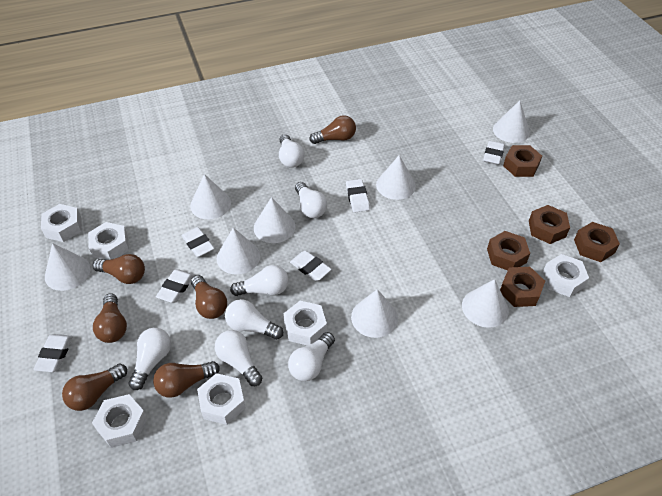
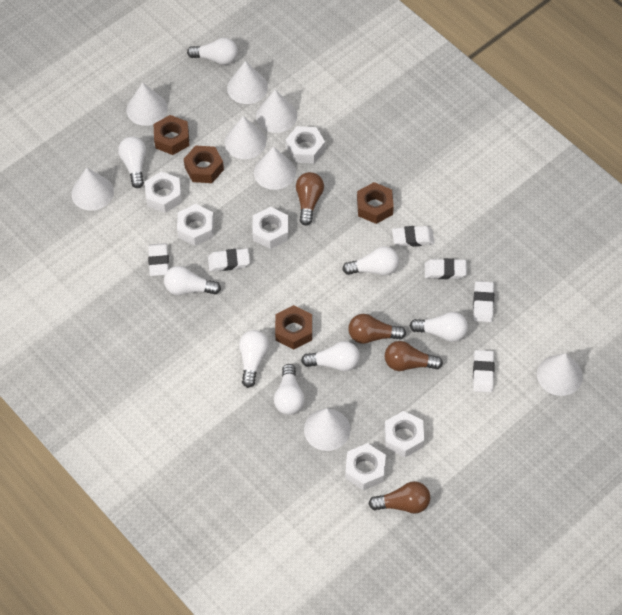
brown light bulb: [62,363,127,411] [93,254,145,284] [93,293,127,343] [153,361,220,398] [191,275,227,319] [309,115,356,144] = 6 -> [296,172,324,226] [348,314,406,344] [369,481,430,514] [385,341,443,371] = 4
brown nut: [487,231,530,271] [500,267,545,307] [503,145,542,177] [529,205,570,244] [574,222,620,262] = 5 -> [153,115,189,155] [184,145,224,183] [275,305,312,350] [357,182,394,224] = 4
white light bulb: [129,328,171,390] [215,330,262,386] [225,299,283,340] [230,265,289,296] [279,134,304,168] [288,332,335,381] [295,182,327,218] = 7 -> [118,137,146,188] [164,266,221,295] [187,38,238,65] [239,330,269,388] [274,364,305,415] [301,341,360,371] [342,246,399,276] [409,312,468,342] = 8

